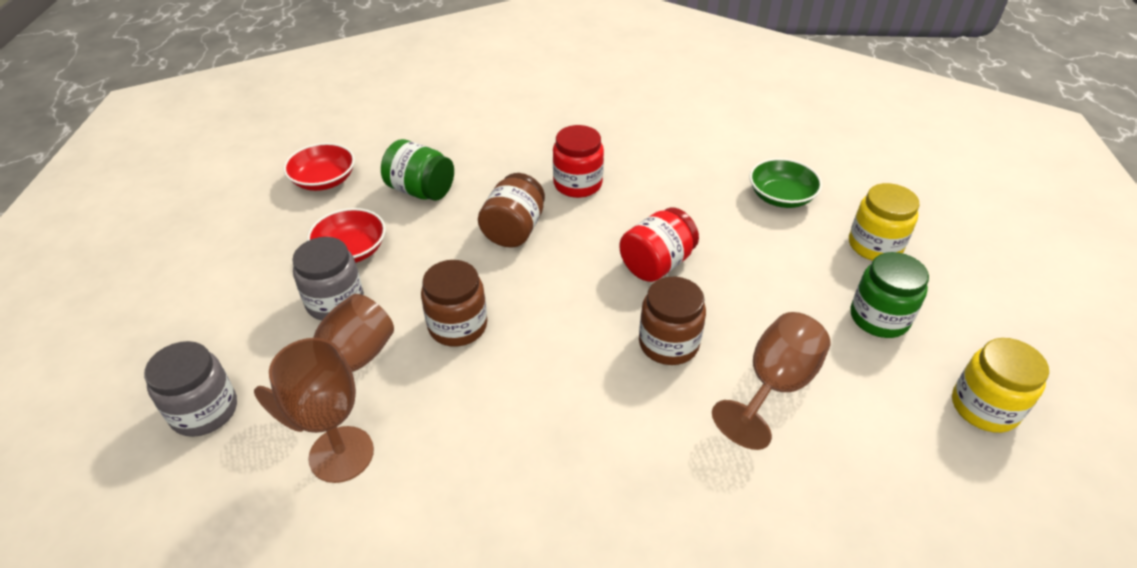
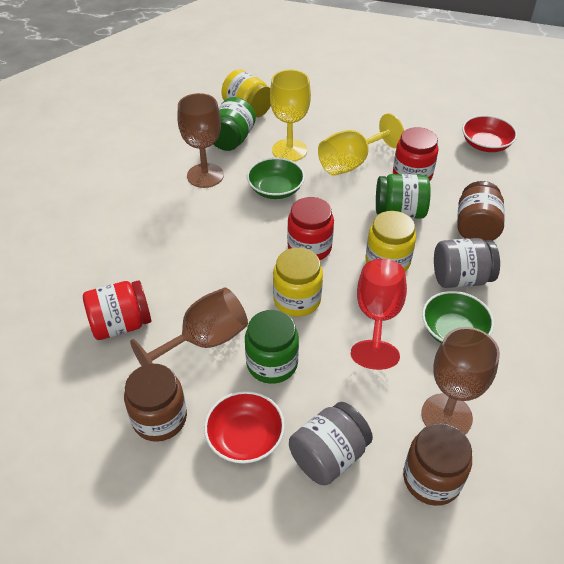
green bowl: [750,158,822,208] = 1 -> [247,157,305,199] [422,291,494,343] = 2
green jar: [381,139,454,201] [851,252,929,338] = 2 -> [213,97,256,151] [245,310,299,384] [376,174,431,219] = 3
red goblet: none = 0 -> [351,259,407,370] = 1
red jar: [553,125,604,198] [619,208,699,282] = 2 -> [83,280,151,340] [287,197,334,260] [393,127,438,180] = 3
yellow goblet: none = 0 -> [270,70,311,161] [318,113,404,176] = 2
yellow jar: [849,183,920,261] [952,338,1049,433] = 2 -> [221,69,271,117] [273,248,323,317] [365,211,416,272] = 3

